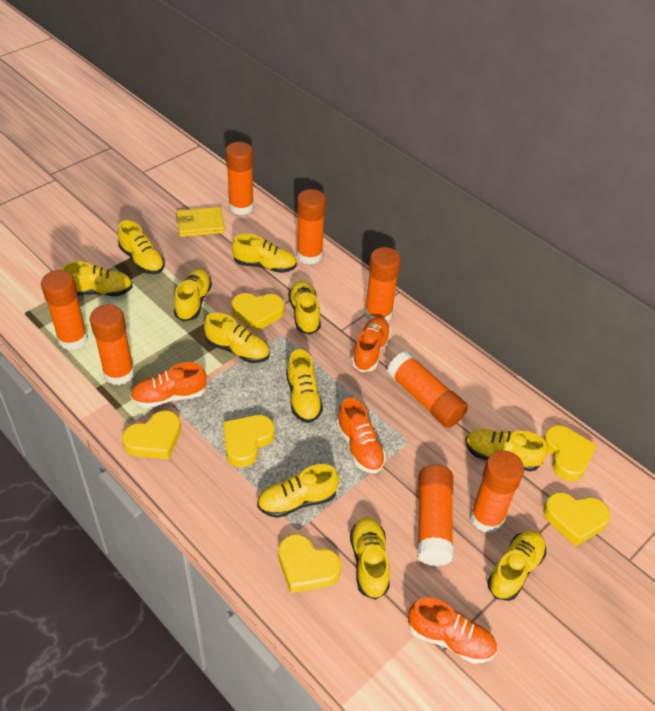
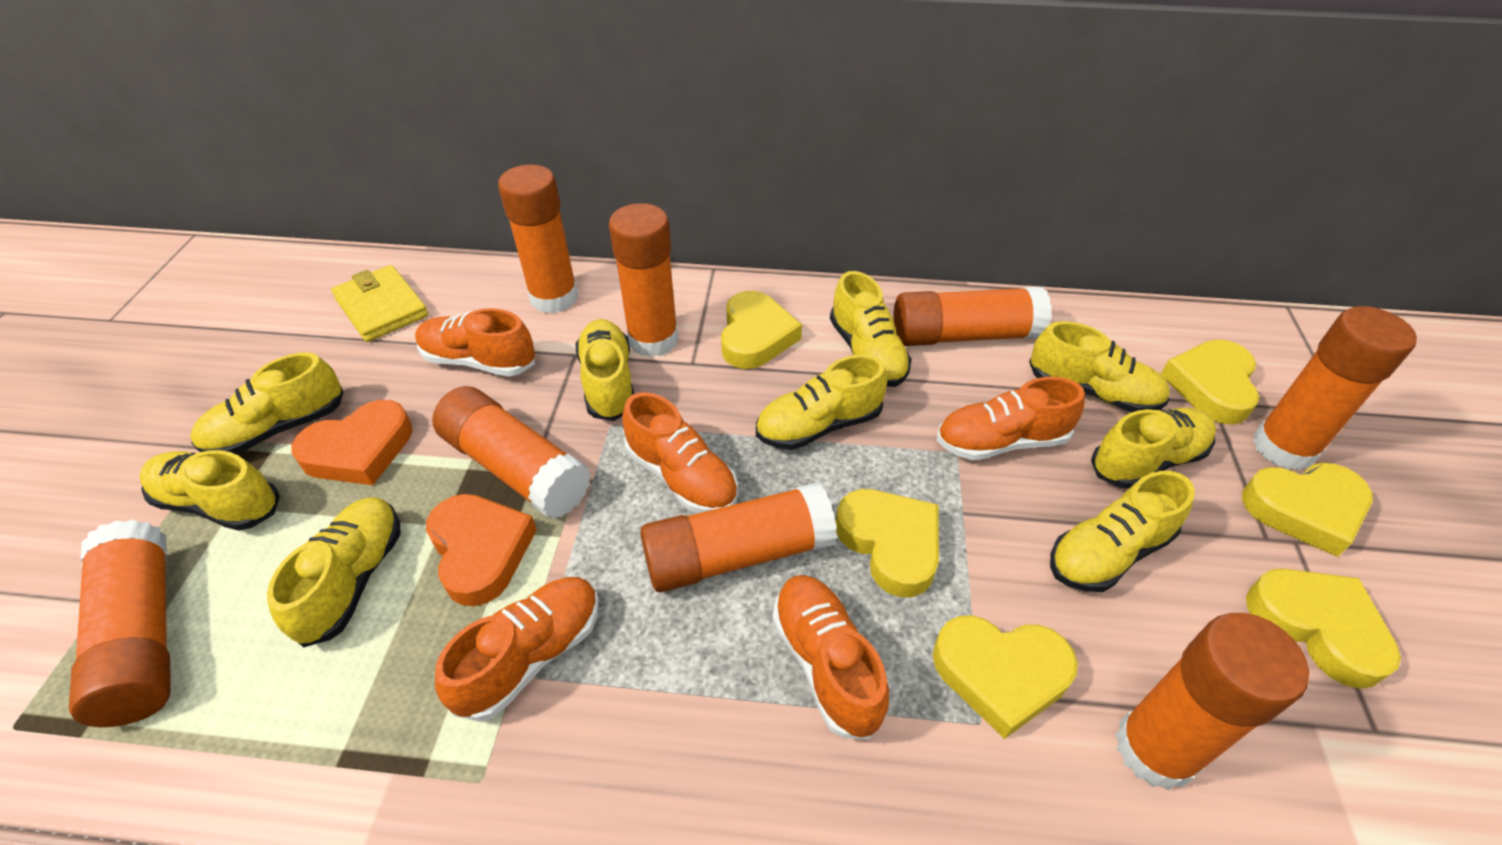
orange heart: none = 0 -> [291,400,412,485] [426,494,537,606] = 2
orange shoe: [130,362,207,408] [336,397,386,474] [352,317,391,372] [408,597,497,664] = 4 -> [415,308,535,377] [435,577,599,722] [622,392,738,513] [772,575,889,739] [937,377,1085,460] = 5
yellow shoe: [61,261,133,296] [118,220,165,274] [174,269,212,322] [204,312,270,363] [232,233,297,273] [257,464,339,518] [286,349,323,423] [288,281,321,335] [350,517,390,600] [465,429,547,472] [487,530,546,601] = 11 -> [139,450,280,531] [191,352,343,454] [267,497,401,647] [576,319,634,421] [756,354,888,450] [830,271,912,387] [1029,321,1170,412] [1050,471,1195,592] [1091,407,1216,489] = 9

